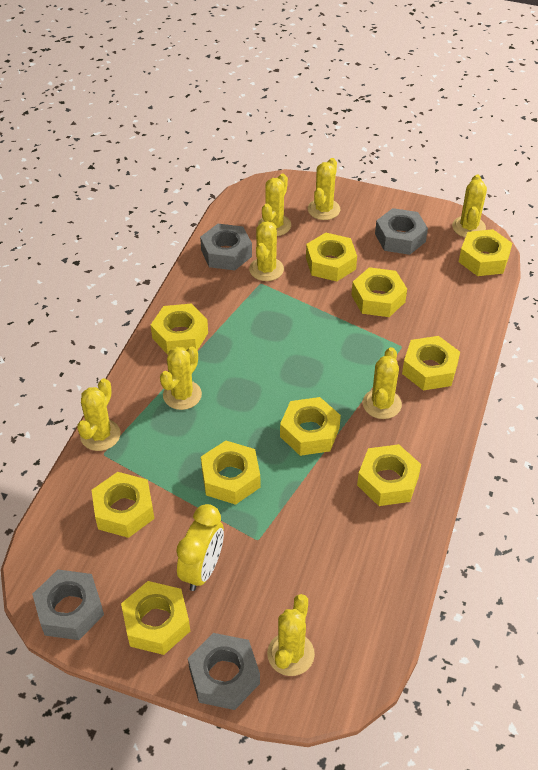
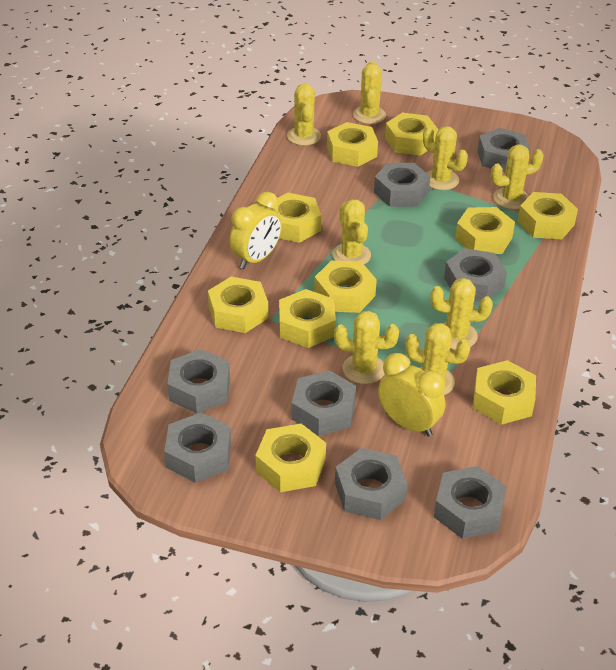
grey nut: [32,569,104,640] [188,633,260,710] [200,224,252,270] [375,208,428,255] = 4 -> [164,412,231,483] [167,349,230,414] [292,370,356,436] [335,448,408,520] [374,163,430,207] [434,466,507,539] [444,248,507,301] [478,128,530,172] = 8
yellow clock: [176,504,224,591] = 1 -> [230,192,282,269] [378,353,445,437] = 2

